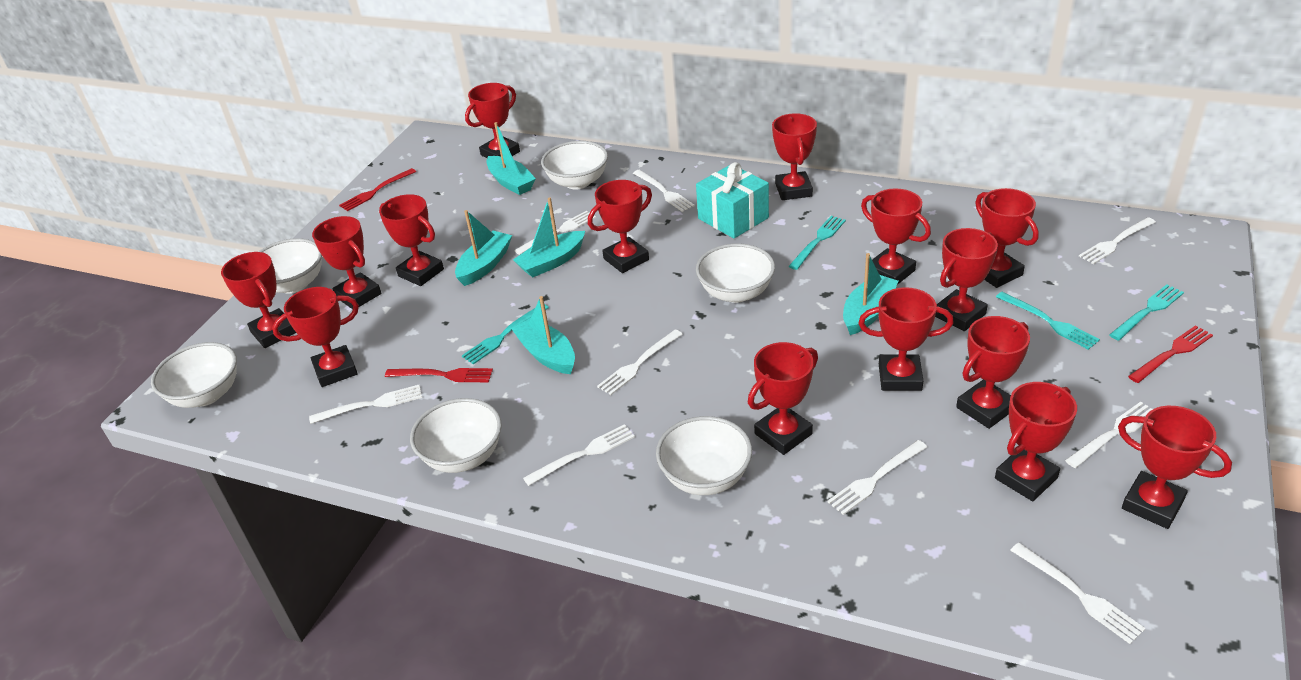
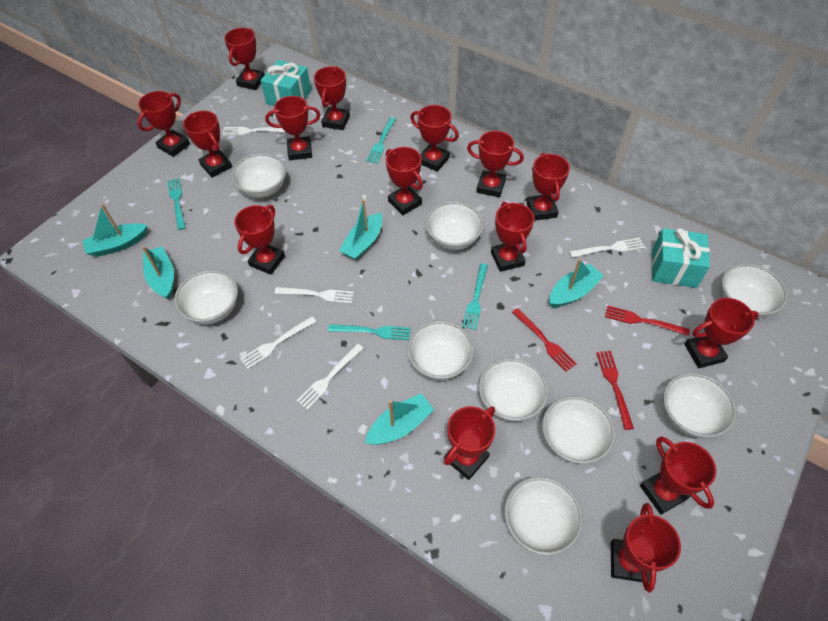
turquoise gift: [696,162,769,239] = 1 -> [260,60,311,106] [652,228,710,288] = 2
white bowl: [151,342,237,408] [258,238,322,294] [410,398,502,473] [541,141,608,189] [656,416,752,495] [696,243,775,303] = 6 -> [174,270,238,324] [231,153,286,198] [407,321,474,380] [425,201,484,250] [479,358,548,422] [504,477,583,556] [542,396,615,464] [663,373,736,438] [722,263,788,318] = 9
white fork: [309,385,422,424] [514,211,596,255] [523,424,635,486] [597,329,683,395] [633,170,695,212] [827,440,927,515] [1010,542,1145,644] [1065,402,1153,468] [1079,217,1156,264] = 9 -> [222,127,285,135] [240,316,316,369] [275,287,354,304] [297,344,364,410] [569,238,645,257] = 5

